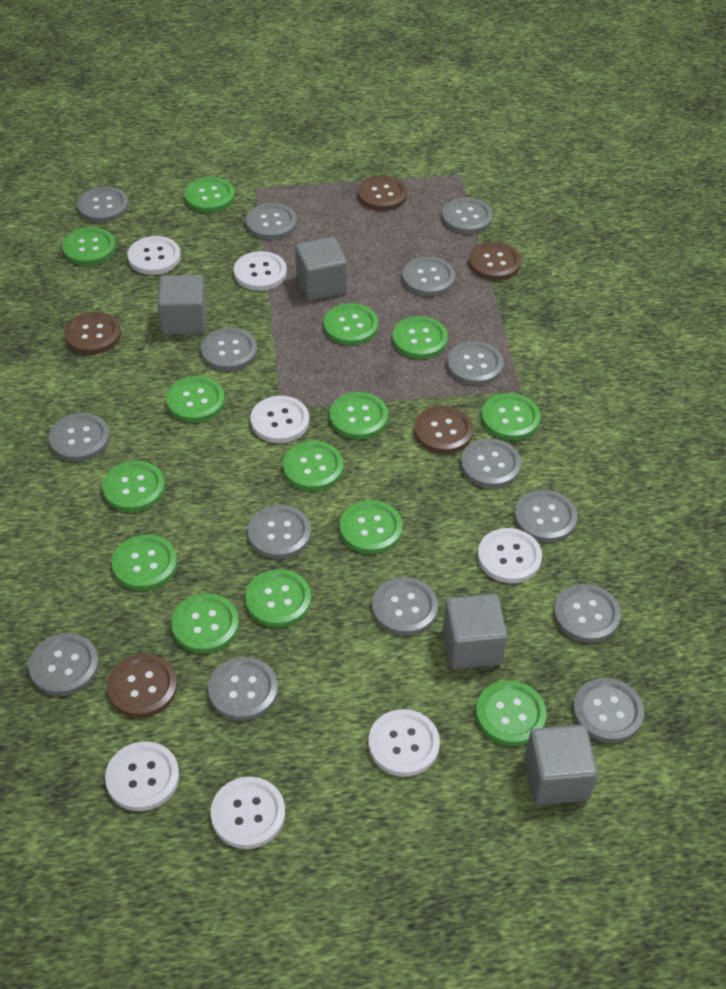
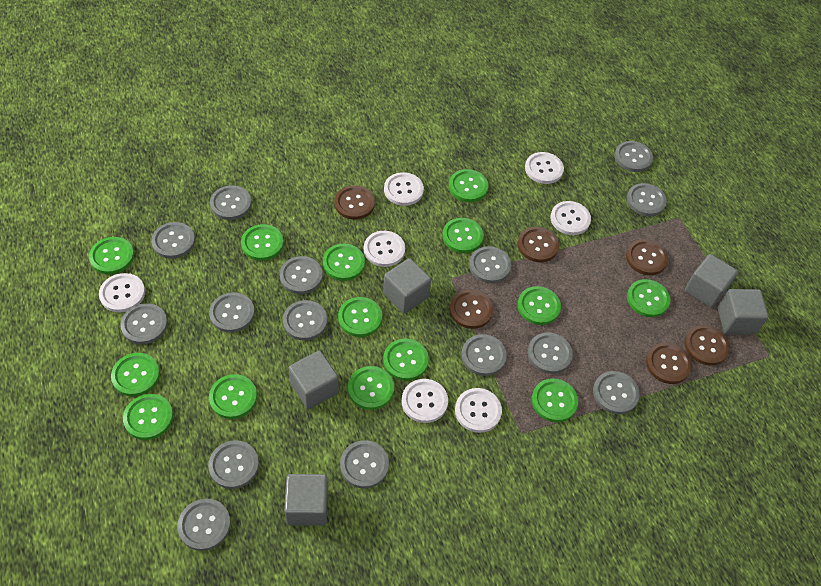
brown button: [64,312,121,354] [107,654,177,718] [358,175,407,211] [414,406,473,454] [469,242,521,281] = 5 -> [334,185,375,220] [449,290,493,329] [518,227,559,262] [626,239,668,275] [646,343,692,384] [684,325,730,366] = 6
grey cube: [158,275,206,335] [295,237,347,300] [443,594,507,669] [525,725,598,805] = 4 -> [284,474,328,526] [289,351,339,409] [383,258,431,314] [685,254,738,308] [718,289,769,335] = 5

